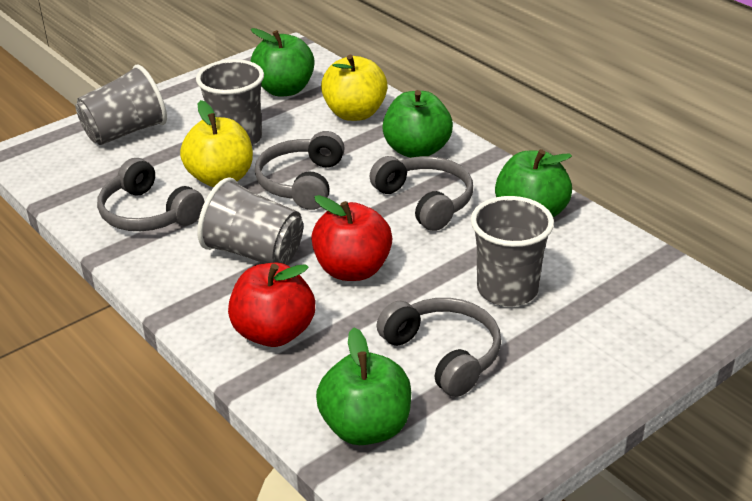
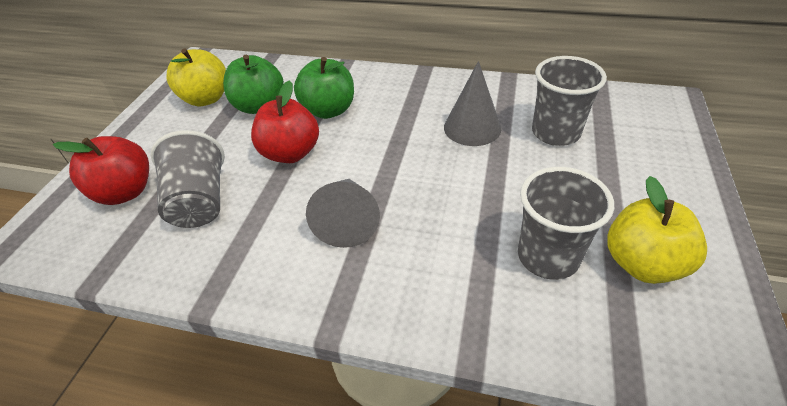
green apple: [251,28,314,97] [316,327,411,445] [382,90,453,158] [495,149,572,217] = 4 -> [223,55,284,114] [294,57,354,119] = 2
grey cone: none = 0 -> [306,179,380,248] [444,61,501,146] = 2
grey cup: [75,64,167,145] [196,59,264,146] [197,177,303,264] [470,196,554,307] = 4 -> [151,130,225,228] [518,167,614,280] [532,56,607,146] = 3
grey headphones: [97,158,205,231] [255,131,345,210] [370,156,473,231] [377,298,501,397] = 4 -> none = 0

